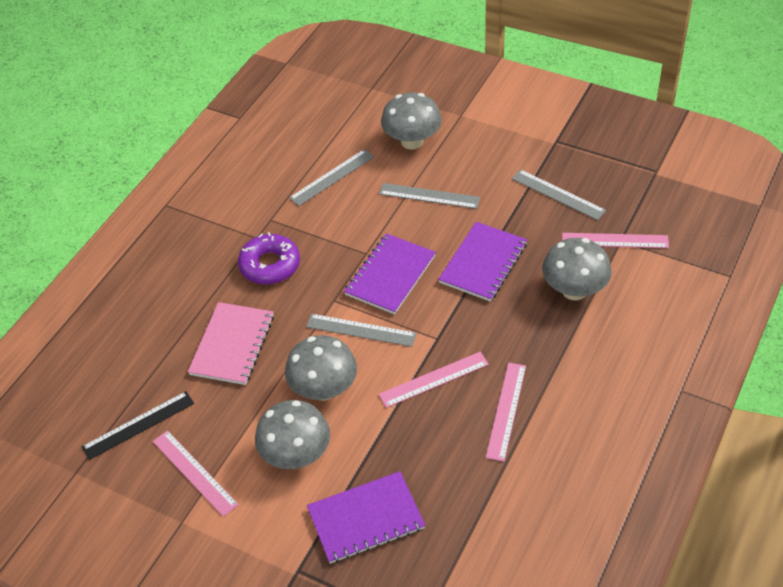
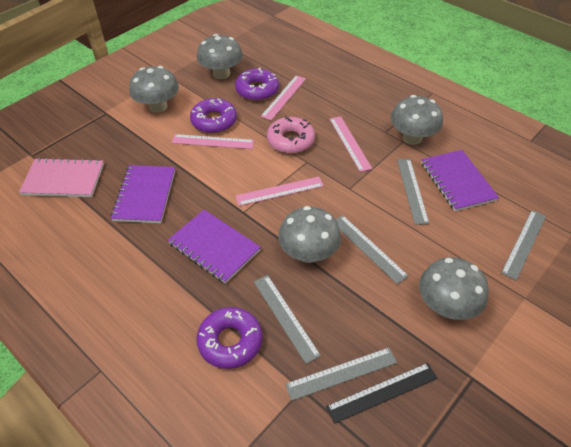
grey mushroom: [255,400,330,469] [285,335,357,401] [381,92,442,150] [542,238,612,300] = 4 -> [129,66,179,113] [197,34,243,79] [278,206,341,263] [391,95,443,145] [419,257,489,320] = 5
grey ruler: [289,149,374,206] [306,314,417,347] [379,183,480,209] [512,169,606,220] = 4 -> [254,275,321,364] [285,348,397,401] [336,215,409,284] [397,159,429,225] [501,210,546,281] = 5
pink donut: none = 0 -> [267,116,315,154] = 1
purple donut: [238,232,300,285] = 1 -> [190,98,237,133] [197,307,262,369] [235,67,279,101] = 3

